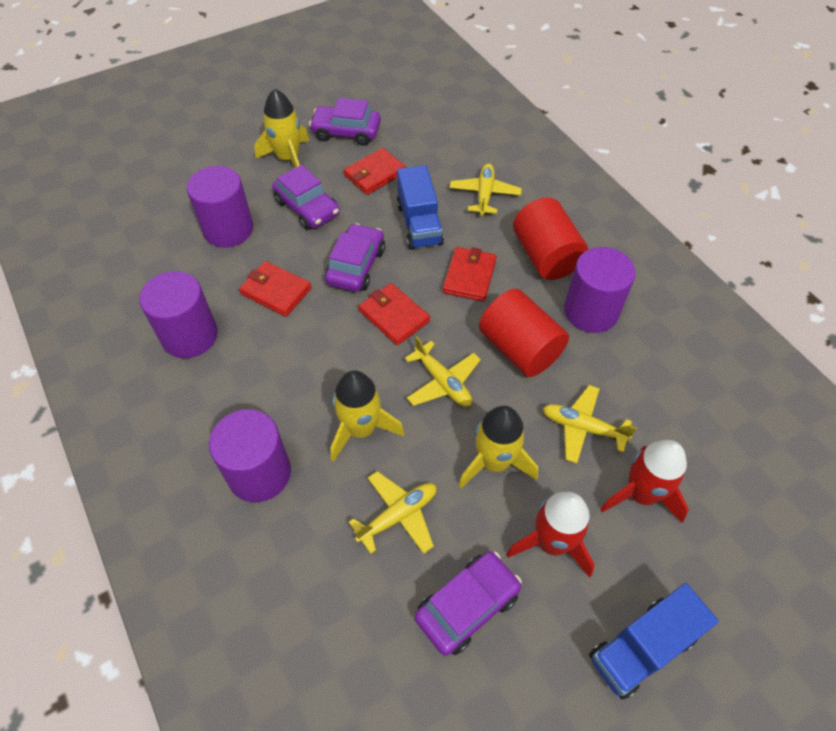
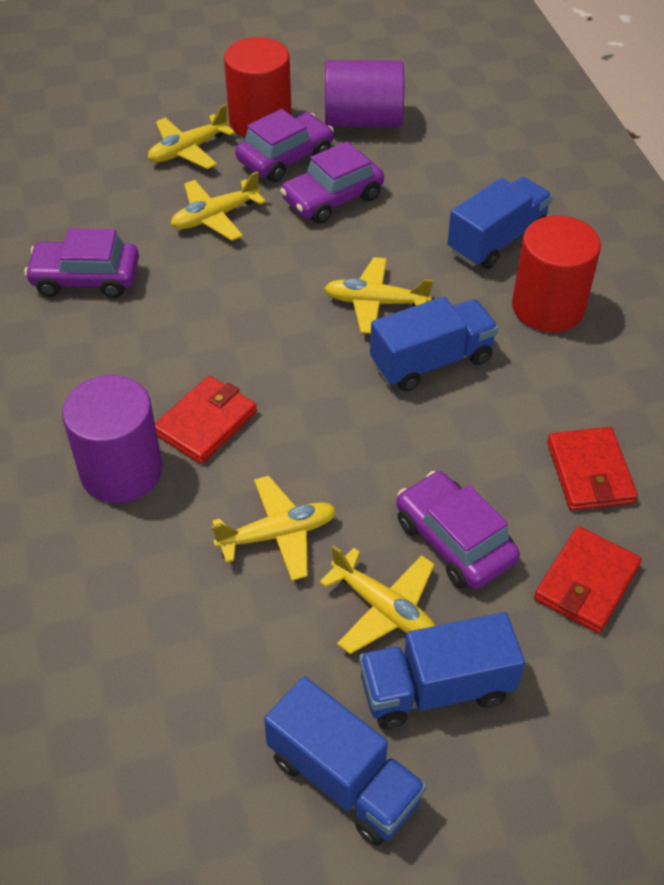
blue truck: [397,165,444,250] [589,583,719,700] = 2 -> [264,676,427,846] [359,612,525,729] [370,296,498,391] [447,177,552,269] = 4
purple cylinder: [139,271,218,358] [187,166,253,248] [209,409,291,502] [564,247,636,333] = 4 -> [62,375,163,503] [325,60,404,127] = 2
red rocket: [506,492,595,578] [600,440,689,523] = 2 -> none = 0
red wallet: [239,261,312,317] [343,148,406,195] [358,283,430,345] [442,247,497,302] = 4 -> [155,376,257,464] [534,526,642,633] [547,427,638,511] = 3
yellow plane: [349,471,437,554] [405,336,481,407] [450,164,522,216] [543,385,637,463] = 4 -> [148,104,235,169] [171,171,266,241] [211,476,336,581] [320,545,436,654] [324,257,433,334] = 5
yellow rocket: [254,89,309,168] [330,371,404,462] [459,406,538,488] = 3 -> none = 0

